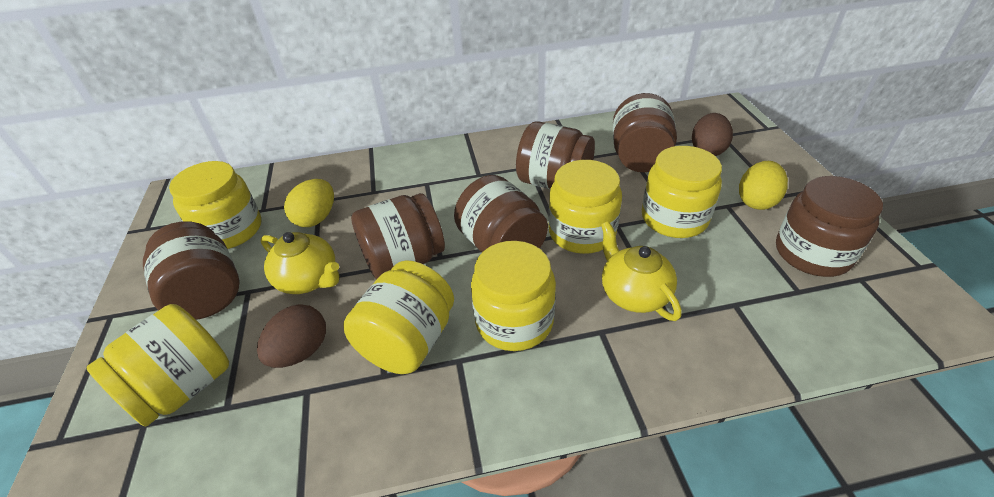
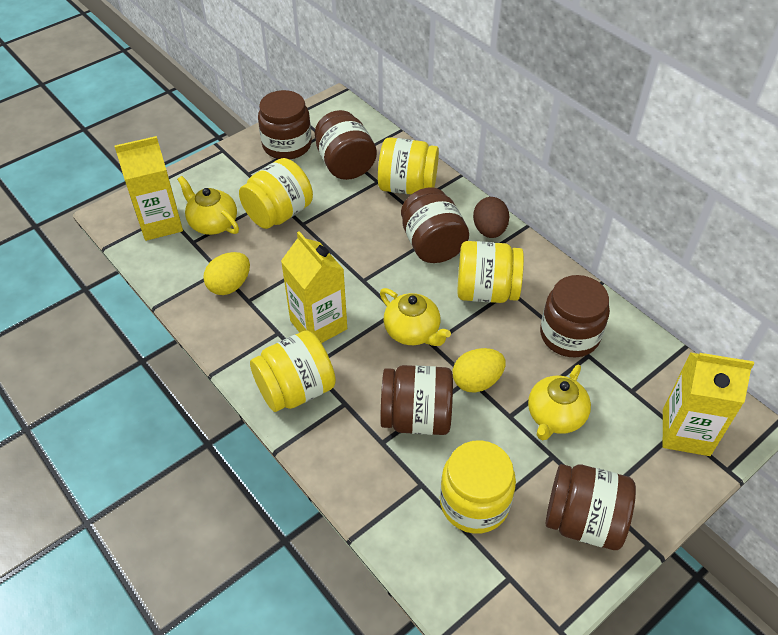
brown egg: [257,304,326,368] [692,113,733,156] = 2 -> [473,197,510,238] = 1
yellow carton: none = 0 -> [114,136,183,241] [281,231,347,343] [663,353,754,456] = 3
yellow jar: [86,304,229,427] [169,161,262,249] [343,260,454,374] [471,241,556,351] [548,160,622,254] [642,146,722,238] = 6 -> [239,158,313,229] [250,330,336,412] [378,137,439,194] [440,440,516,534] [457,241,524,303] = 5
yellow teapot: [261,232,339,294] [601,221,682,321] = 2 -> [177,176,239,235] [380,288,451,346] [528,365,591,440] = 3

